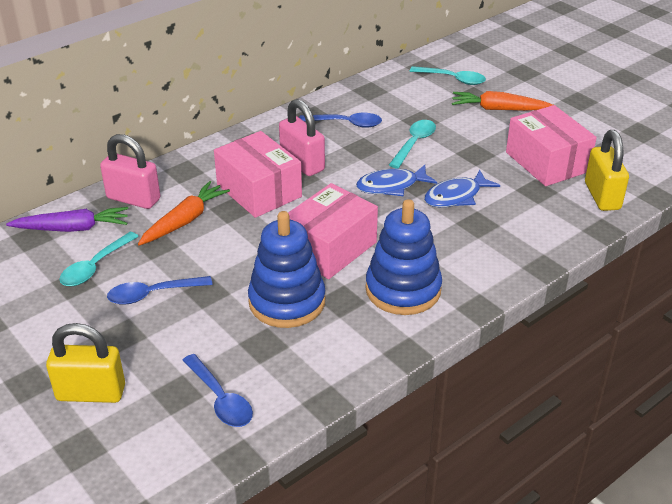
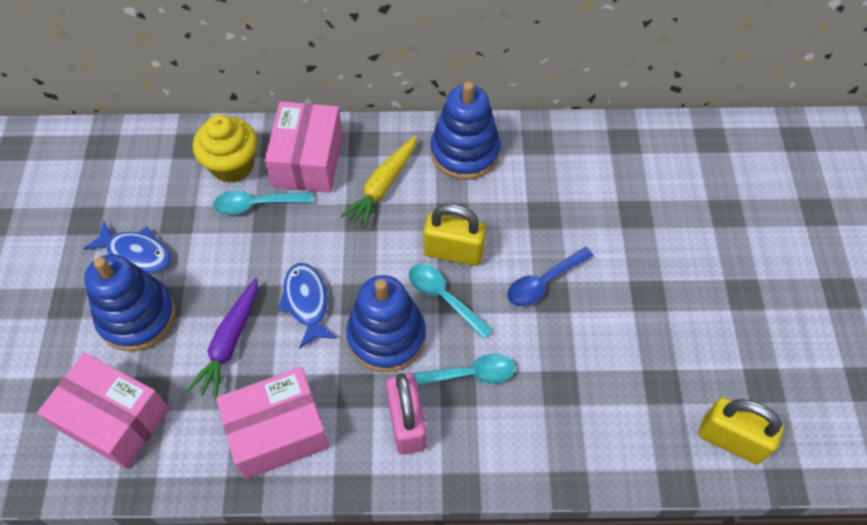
blue spoon: [107,276,213,305] [182,354,253,427] [299,113,382,128] = 3 -> [507,247,594,306] = 1
blue stacking toy: [248,211,325,328] [365,199,442,315] = 2 -> [84,254,176,351] [346,275,426,373] [430,82,501,180] = 3
orange carrot: [138,181,230,246] [452,91,553,111] = 2 -> none = 0
pink padlock: [100,134,160,209] [279,99,325,176] = 2 -> [386,373,427,455] = 1
yellow carrot: none = 0 -> [341,136,417,229] = 1
yellow cupcake: none = 0 -> [193,115,257,183] = 1

